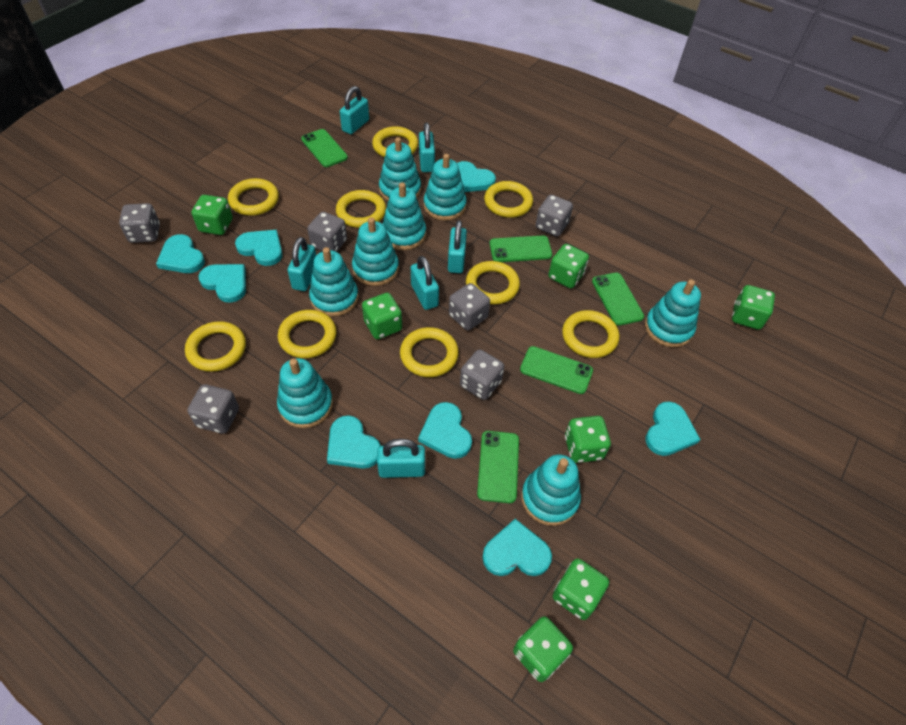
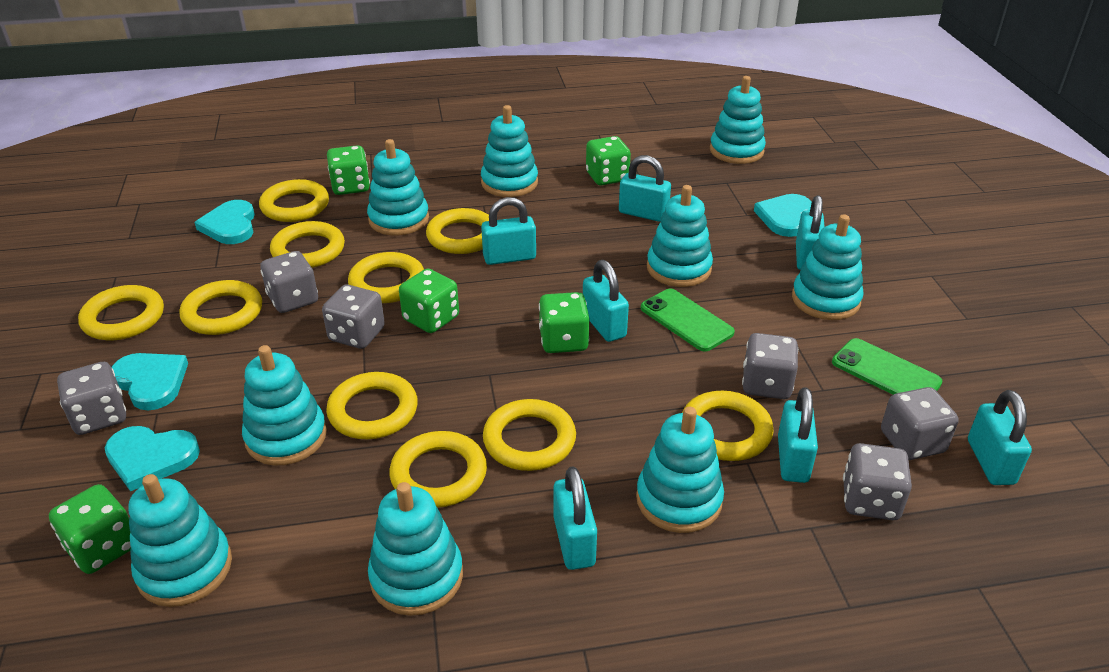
green dice: [192,195,233,235] [362,293,402,339] [513,616,573,682] [548,244,589,288] [553,558,609,620] [565,416,611,463] [732,285,775,330] = 7 -> [49,484,131,574] [327,145,370,195] [399,268,459,333] [539,292,589,353] [586,136,631,186] = 5
green phone: [301,129,348,167] [477,431,519,503] [490,235,552,262] [520,346,593,394] [592,272,644,326] = 5 -> [641,289,735,352] [832,338,943,395] = 2
turquoise heart: [156,234,205,273] [198,264,246,303] [235,230,283,266] [327,415,381,469] [418,402,472,459] [457,161,496,192] [482,519,552,576] [645,402,701,456] = 8 -> [105,426,200,491] [112,353,188,410] [194,200,255,244] [754,194,812,237] = 4
turquoise padlock: [288,237,316,291] [340,86,369,134] [377,439,425,478] [411,256,439,310] [419,122,435,172] [448,220,467,273] = 6 -> [481,197,536,265] [554,467,597,570] [583,260,629,342] [619,155,671,222] [778,387,818,483] [796,195,825,270] [968,390,1032,485] = 7
turquoise stacking toy: [277,358,333,428] [309,247,359,317] [352,217,399,286] [379,137,421,201] [382,182,426,250] [424,154,467,221] [521,455,581,526] [645,279,701,347] = 8 -> [128,474,232,607] [242,345,327,466] [367,139,429,236] [368,482,463,616] [481,105,538,197] [636,407,724,533] [647,185,713,287] [710,76,766,164] [792,214,864,320] = 9
yellow ring: [185,321,246,372] [228,178,279,216] [278,310,337,358] [336,190,386,228] [372,126,418,157] [400,327,459,377] [466,261,520,304] [484,181,533,218] [562,310,619,358] = 9 -> [78,285,164,340] [179,280,262,335] [259,179,329,222] [270,221,345,268] [326,372,418,439] [348,252,424,303] [390,431,487,508] [426,208,489,254] [483,399,576,471] [682,391,774,461] = 10

